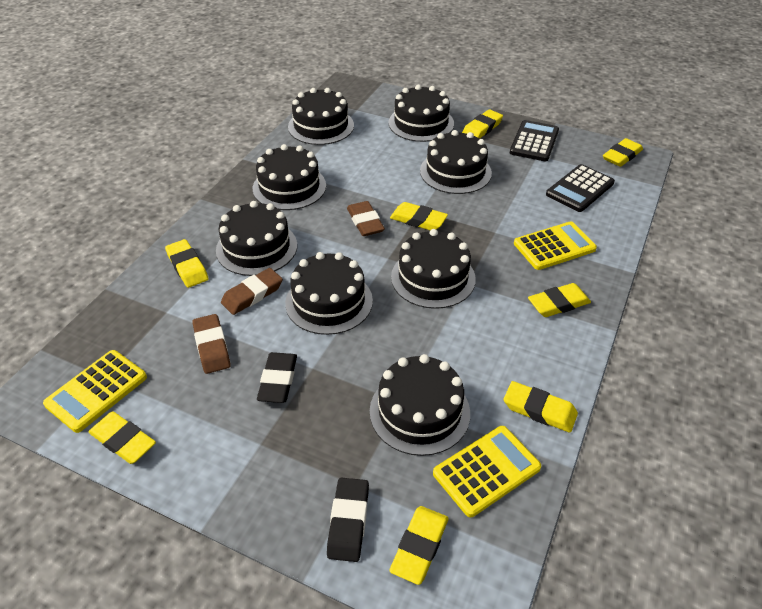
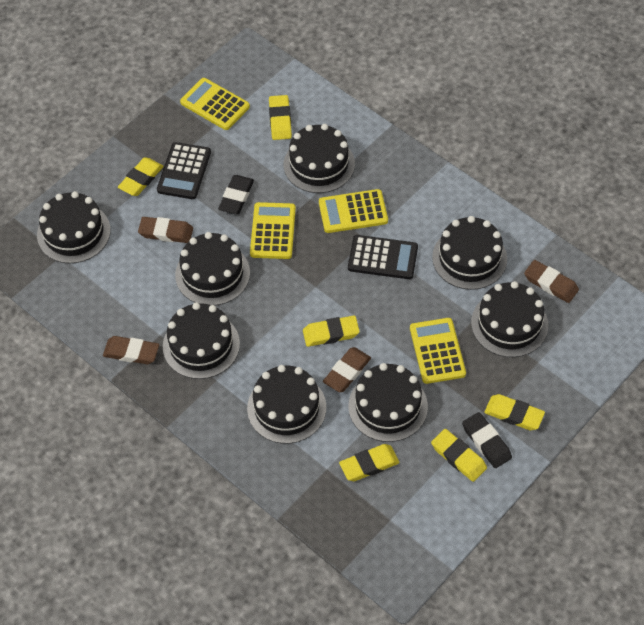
brown eraser: [192,314,231,374] [221,268,283,315] [347,201,385,236] = 3 -> [103,336,159,364] [138,217,193,243] [323,347,371,392] [524,260,579,303] = 4
yellow calculator: [43,350,147,433] [433,426,541,517] [514,221,597,270] = 3 -> [180,78,250,130] [250,202,296,259] [319,189,388,233] [410,318,466,384] = 4
yellow eraser: [88,411,156,464] [165,239,209,288] [389,506,448,585] [390,202,448,230] [462,109,503,139] [504,381,578,433] [528,283,591,317] [603,138,643,167] = 8 -> [118,157,164,196] [269,95,292,140] [303,316,360,347] [339,444,400,481] [431,429,487,482] [484,394,545,430] = 6

